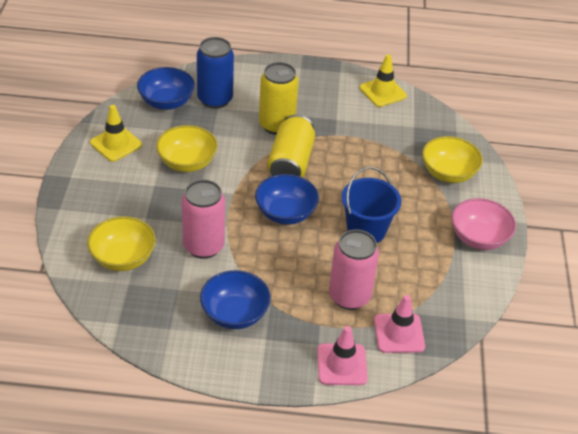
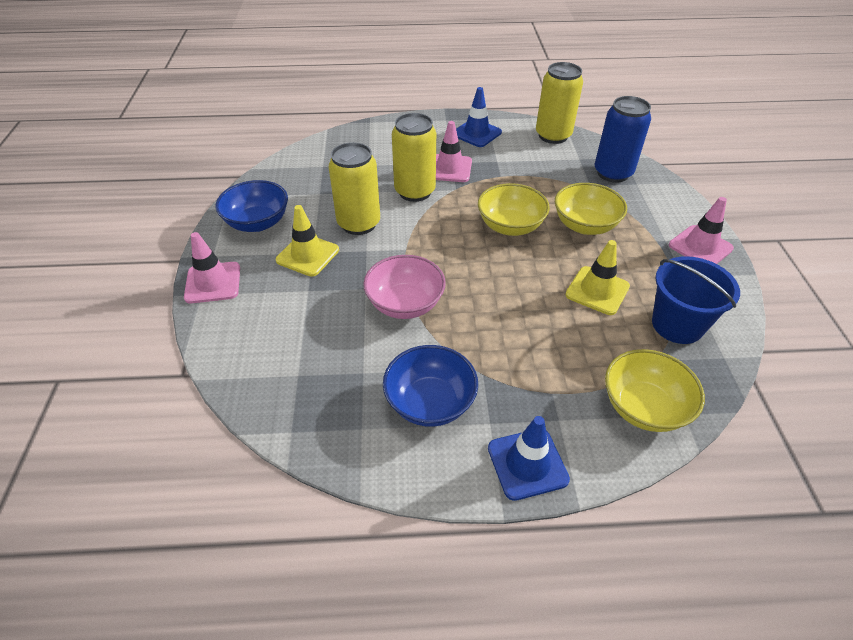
blue bowl: [137,67,195,110] [200,270,271,329] [255,174,319,225] = 3 -> [215,180,288,232] [383,345,478,427] = 2
blue traffic cone: none = 0 -> [456,87,502,147] [488,416,570,501] = 2
pink can: [182,180,225,259] [329,230,379,310] = 2 -> none = 0
pink traffic cone: [317,326,368,385] [374,295,425,353] = 2 -> [184,232,240,304] [436,121,472,182] [669,197,734,264] = 3
yellow can: [259,62,299,135] [267,115,315,178] = 2 -> [329,142,380,235] [392,113,436,202] [536,62,583,144] = 3

